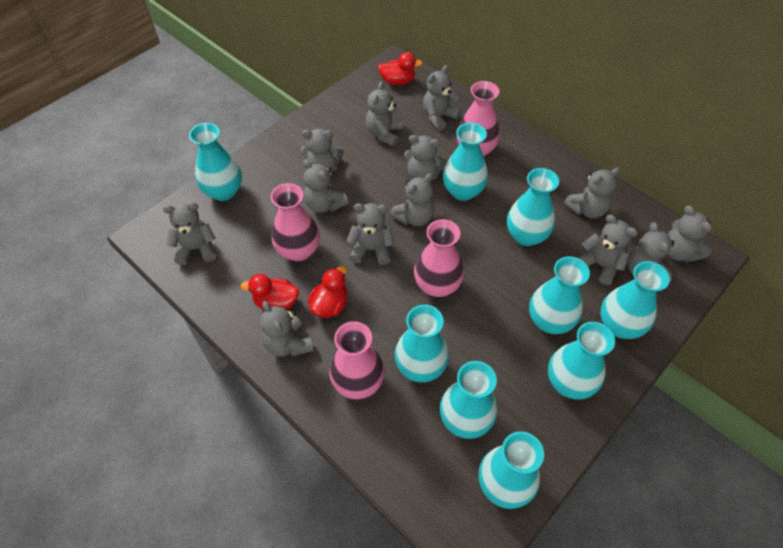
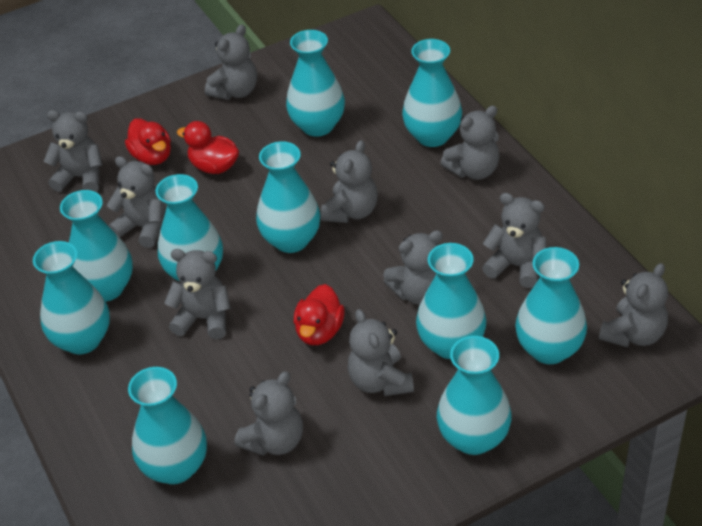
grey teddy bear: [163,202,216,265] [260,301,314,357] [301,129,344,173] [303,160,349,213] [347,203,395,265] [366,82,402,146] [390,173,435,226] [404,135,447,179] [423,65,461,131] [564,167,620,218] [578,215,638,285] [627,222,675,283] [667,205,712,262] = 13 -> [43,110,102,192] [107,156,165,248] [164,249,231,339] [205,25,257,100] [234,371,303,456] [321,140,378,223] [348,309,414,396] [383,230,443,305] [440,106,500,180] [482,193,546,288] [599,263,668,347] = 11
pink vase: [271,183,320,261] [329,321,385,399] [414,219,464,297] [457,81,500,157] = 4 -> none = 0
turquoise vase: [189,123,242,201] [395,305,449,382] [440,361,497,439] [443,123,488,201] [479,431,544,509] [507,168,559,246] [529,256,590,334] [548,322,615,400] [600,261,670,339] = 9 -> [33,241,110,354] [60,190,133,302] [128,367,207,484] [155,174,223,281] [256,141,320,253] [286,30,345,136] [402,39,462,147] [416,243,486,359] [437,336,512,455] [515,247,587,364] = 10

